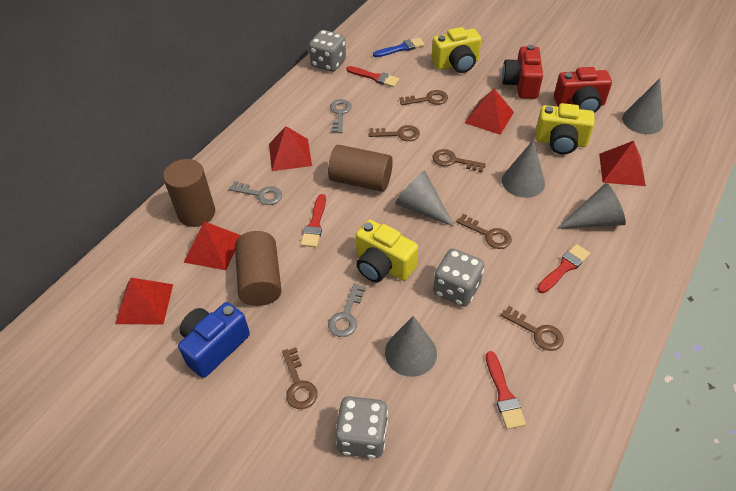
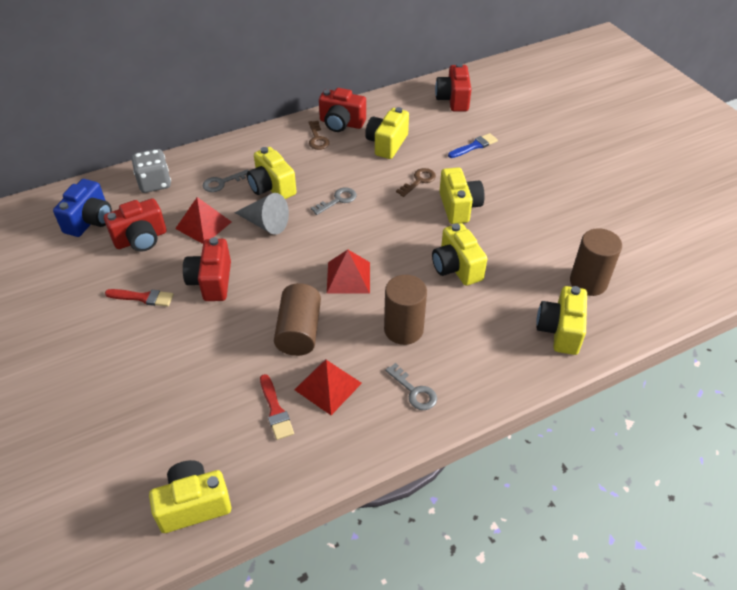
brown key: [282,347,317,409] [368,125,420,141] [399,90,448,105] [433,149,486,172] [456,214,512,249] [501,306,564,351] = 6 -> [308,121,330,150] [396,168,436,197] = 2
grey cone: [385,316,437,377] [395,170,454,227] [502,140,545,198] [557,183,626,229] [622,78,663,134] = 5 -> [235,193,289,235] = 1
grey dice: [309,30,346,72] [335,396,388,458] [433,248,484,307] = 3 -> [132,149,171,193] = 1
red brush: [301,194,326,247] [346,66,399,87] [486,351,526,429] [537,244,590,293] = 4 -> [105,289,174,307] [260,374,294,440] = 2
red camera: [502,45,543,99] [554,67,612,113] = 2 -> [104,198,166,252] [183,237,231,301] [319,88,366,132] [435,63,472,111] = 4
red pyramid: [115,278,173,324] [183,221,241,270] [269,126,312,171] [465,89,514,135] [599,141,646,186] = 5 -> [175,197,231,244] [295,359,362,415] [327,250,370,294] = 3
yellow camera: [356,220,418,282] [431,27,481,73] [535,103,595,154] = 3 -> [149,460,231,533] [247,147,297,199] [365,107,409,159] [432,223,487,286] [439,167,485,224] [536,286,587,355] = 6

